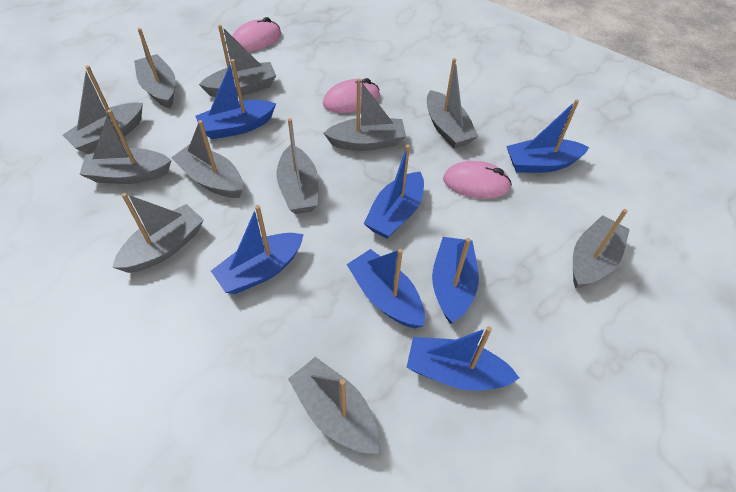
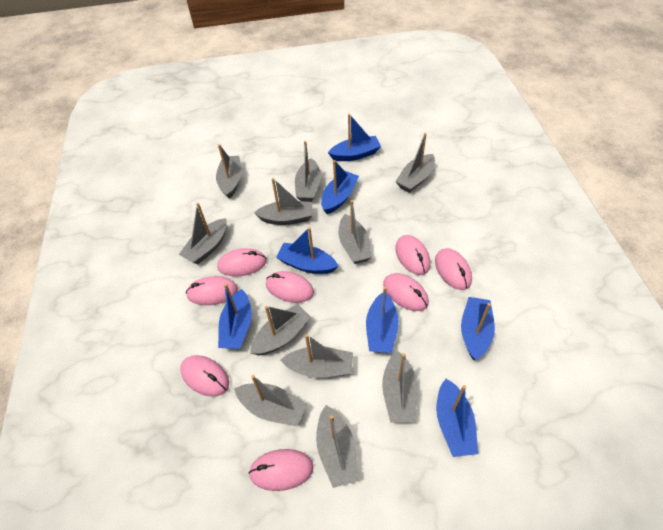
pink mouse: [232,17,281,52] [323,78,380,113] [443,161,512,199] = 3 -> [180,355,229,397] [186,276,238,305] [217,248,266,277] [248,449,314,491] [266,271,314,303] [383,273,429,311] [395,235,430,275] [435,248,472,290] = 8

